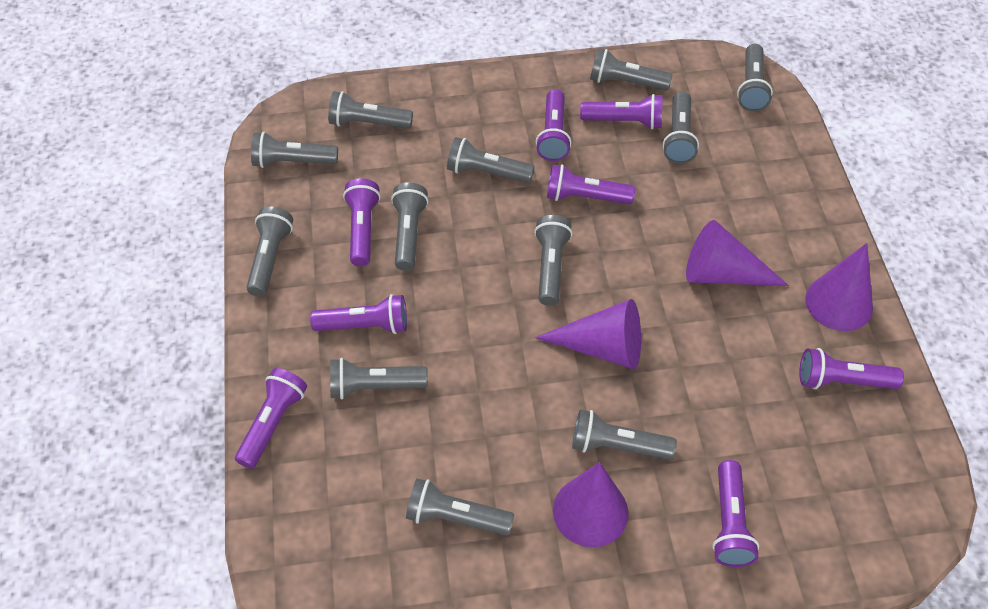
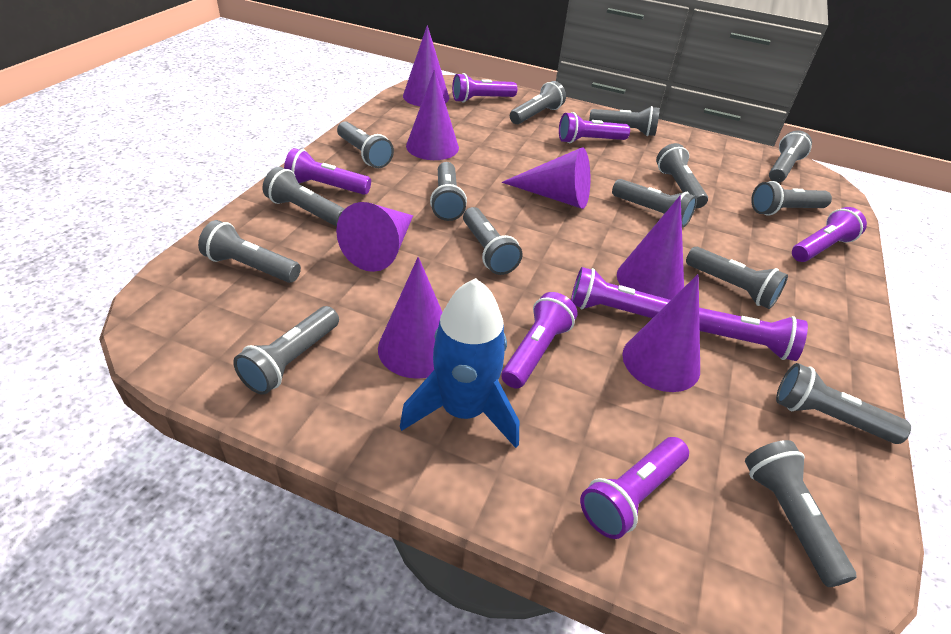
blue rocket: none = 0 -> [400,278,519,448] = 1
grey flashlight: [246,206,293,296] [251,132,338,168] [328,91,413,129] [330,358,428,399] [391,182,428,271] [406,478,514,536] [447,137,535,183] [534,215,572,306] [572,410,677,460] [590,48,672,91] [663,92,699,164] [737,44,773,111] = 12 -> [198,220,301,283] [233,306,339,395] [263,167,345,226] [337,121,394,168] [430,162,467,221] [463,207,522,275] [510,81,566,124] [589,106,660,136] [612,179,697,228] [656,143,708,208] [686,247,788,309] [745,440,856,587] [751,181,832,216] [769,130,812,182] [776,363,911,444] = 15
purple cone: [535,299,641,369] [553,462,628,547] [686,220,789,286] [805,243,873,331] = 4 -> [336,202,413,272] [378,257,442,379] [403,25,449,106] [406,69,459,160] [502,148,590,209] [617,196,684,300] [622,274,700,392] = 7

